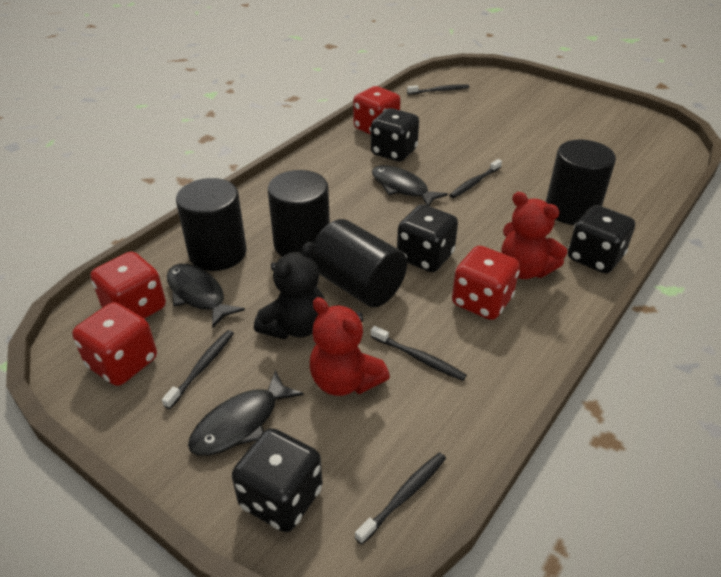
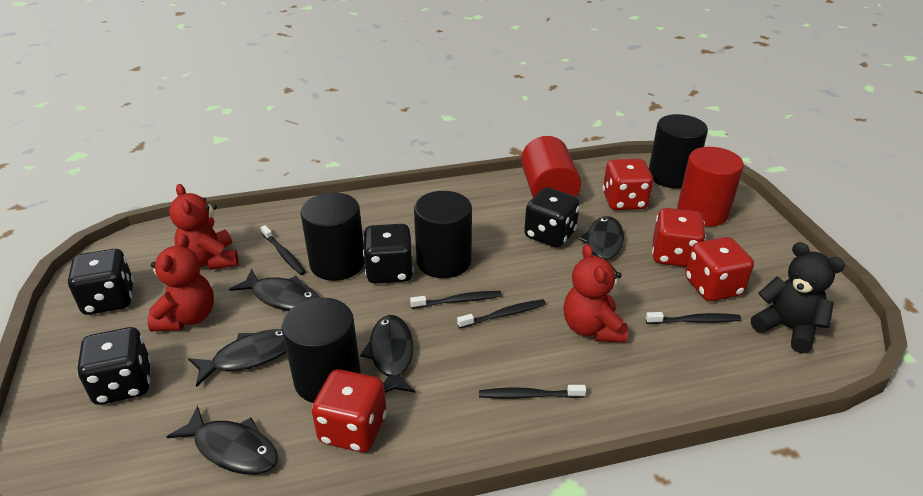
black fish: [167,264,245,329] [188,370,304,455] [372,165,448,206] = 3 -> [166,406,278,475] [188,329,287,387] [229,269,320,311] [360,315,415,393] [578,216,624,273] = 5
red cylinder: none = 0 -> [521,136,581,197] [677,147,744,227] = 2
red teddy bear: [310,297,390,396] [501,192,567,279] = 2 -> [147,234,214,332] [169,184,239,270] [564,244,628,342] = 3

